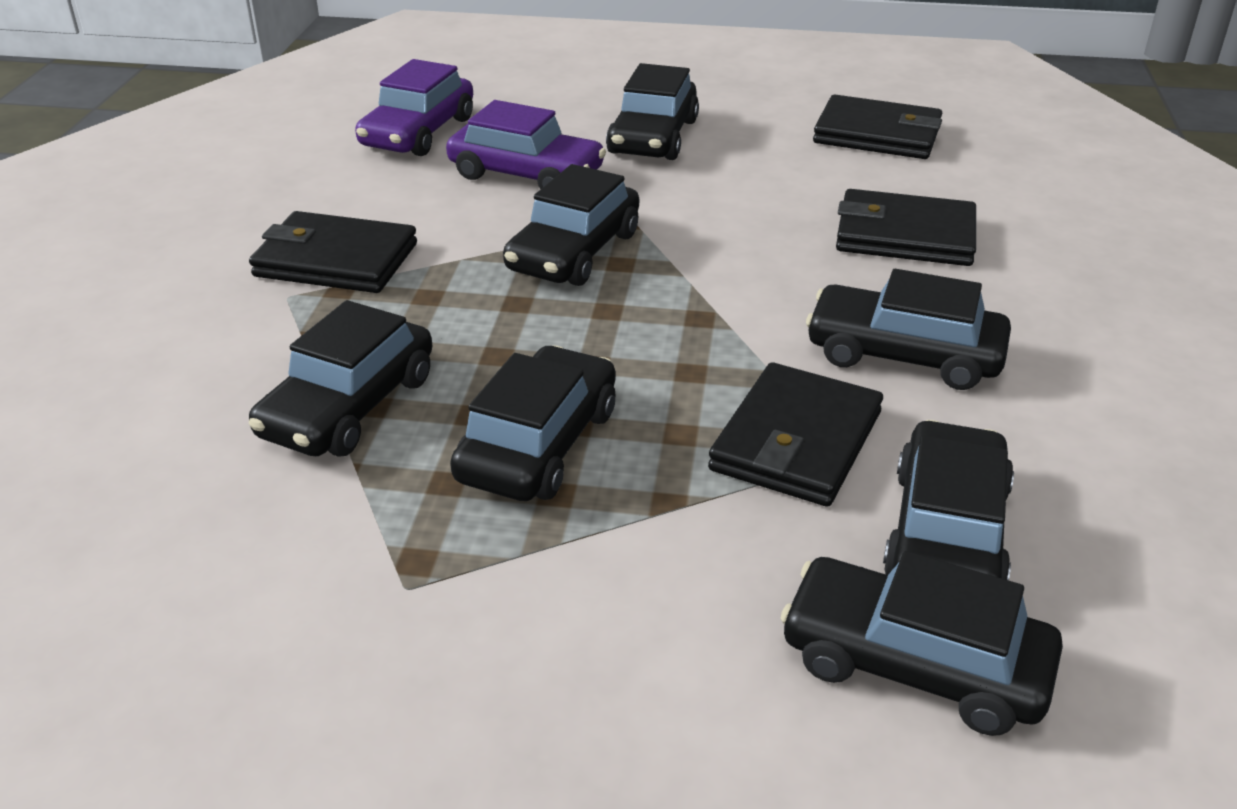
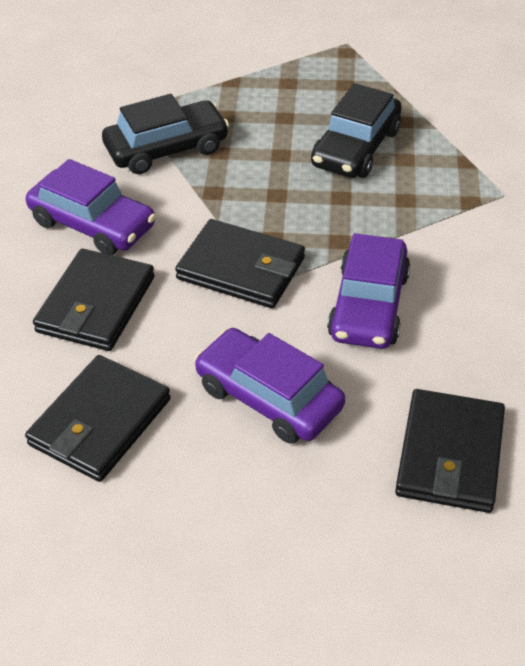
black car: [249,300,432,457] [450,345,616,501] [503,164,639,286] [606,63,699,160] [781,551,1063,736] [806,269,1011,390] [883,420,1014,580] = 7 -> [102,94,229,174] [311,83,402,178] = 2
purple car: [355,59,473,156] [446,100,606,189] = 2 -> [26,159,156,255] [194,328,345,444] [327,233,411,349] = 3

